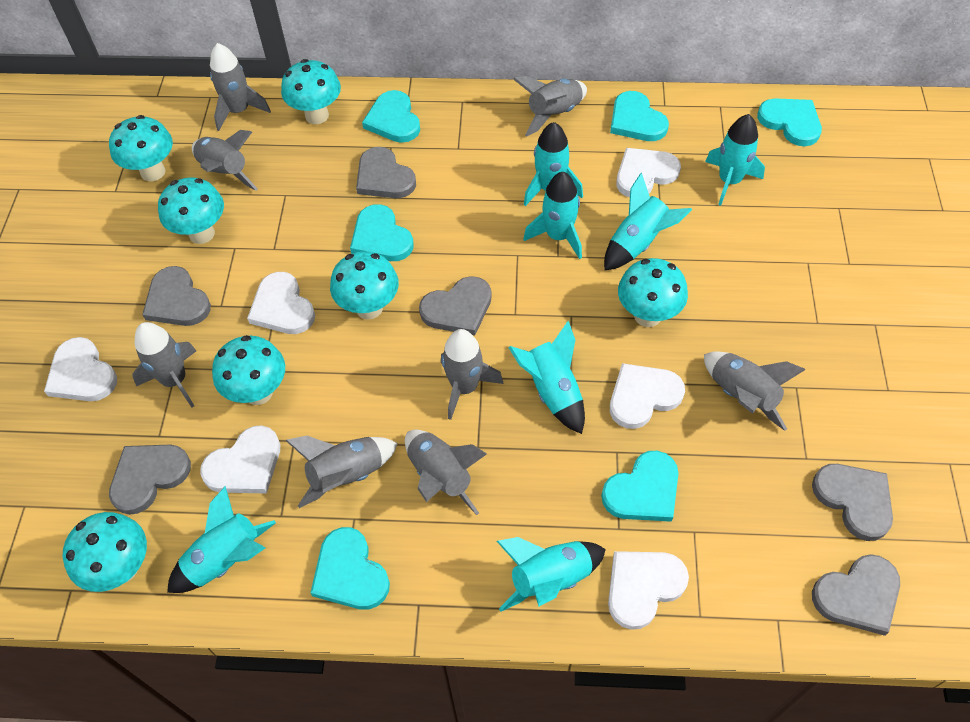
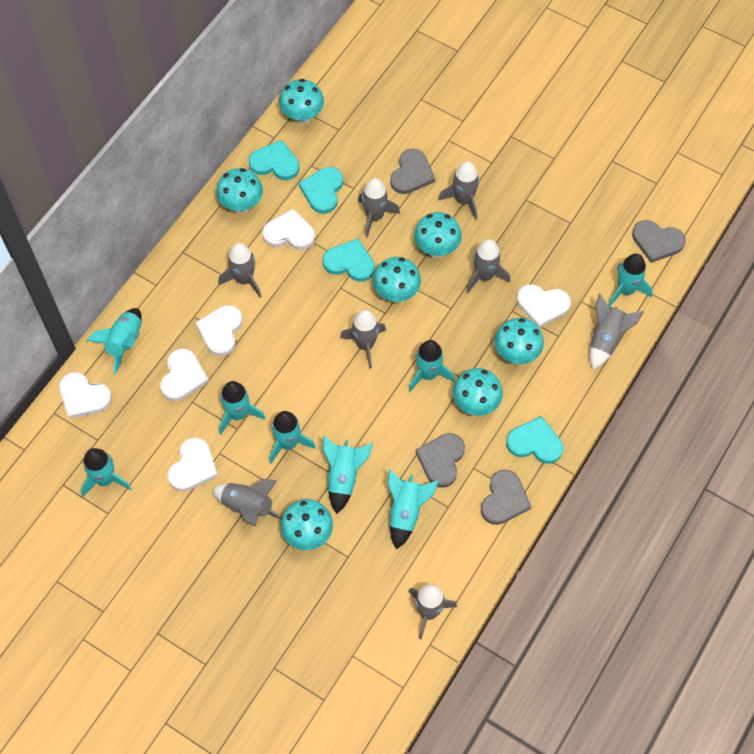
grey heart: [109,444,191,515] [142,266,211,326] [356,147,416,198] [419,276,492,336] [812,464,893,541] [812,554,900,636] = 6 -> [390,149,435,194] [416,433,465,488] [481,469,531,525] [632,220,686,263] = 4
turquoise heart: [310,527,390,610] [350,204,414,261] [362,90,420,143] [601,451,679,522] [610,91,669,141] [757,98,822,146] = 6 -> [248,140,299,180] [299,167,343,214] [322,238,375,282] [506,416,563,464] = 4
turquoise rocket: [167,486,276,593] [497,537,606,612] [508,321,585,434] [523,172,582,259] [524,122,583,206] [604,173,692,271] [705,114,765,206] = 7 -> [81,448,131,497] [86,308,142,374] [219,381,265,434] [269,411,316,464] [323,435,373,514] [388,469,439,550] [408,340,455,392] [608,253,653,307] = 8

